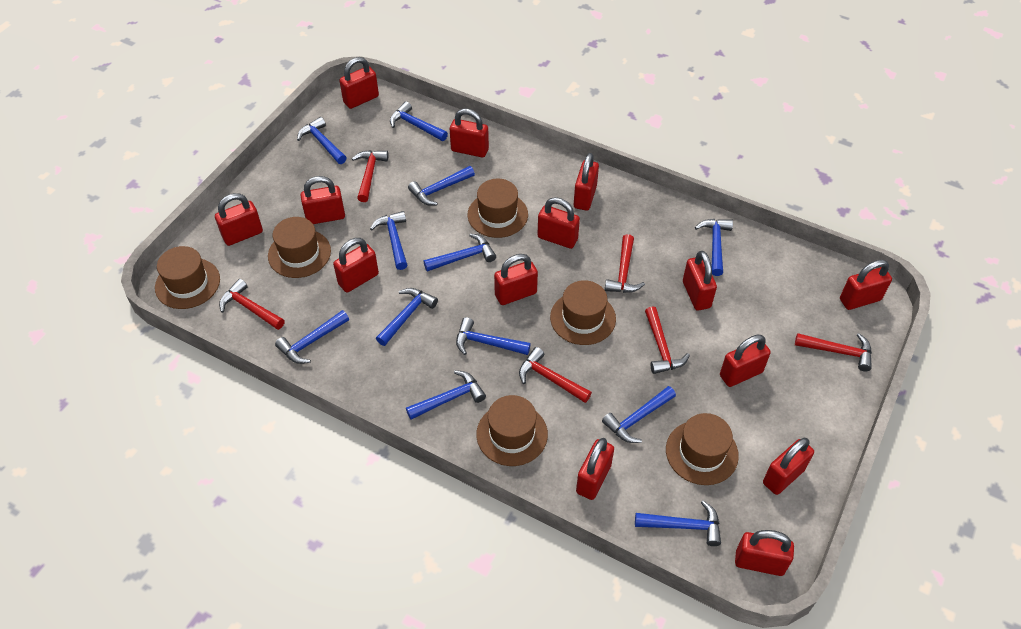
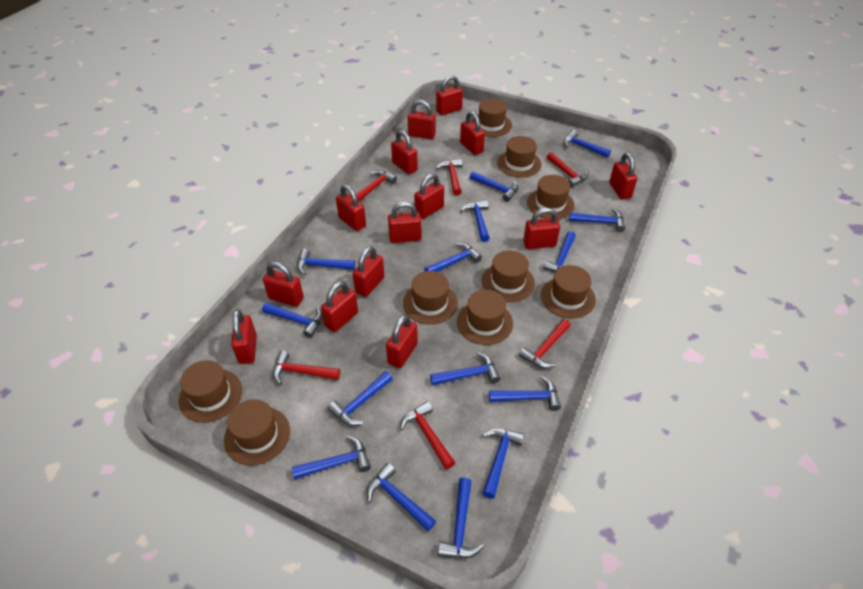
blue hammer: [275,310,349,364] [297,117,347,164] [370,211,407,270] [376,288,438,346] [390,101,448,141] [406,370,486,420] [408,166,475,206] [423,233,496,272] [456,317,531,355] [602,386,676,443] [635,500,721,546] [695,219,733,276] = 12 -> [262,303,323,338] [292,436,371,480] [297,249,355,275] [327,371,393,426] [366,463,436,531] [424,243,482,272] [430,352,501,386] [438,478,484,558] [460,200,490,242] [470,171,519,202] [482,428,524,498] [489,376,561,411] [543,231,576,272] [564,130,611,158] [569,208,625,232] = 15
brown hat: [155,246,220,309] [268,217,331,278] [468,179,528,238] [476,395,548,466] [550,280,616,345] [666,413,739,485] = 6 -> [179,360,242,423] [224,399,290,466] [403,271,458,325] [457,290,513,345] [472,99,512,137] [481,250,535,302] [497,136,542,177] [527,175,575,219] [541,265,596,319] = 9

